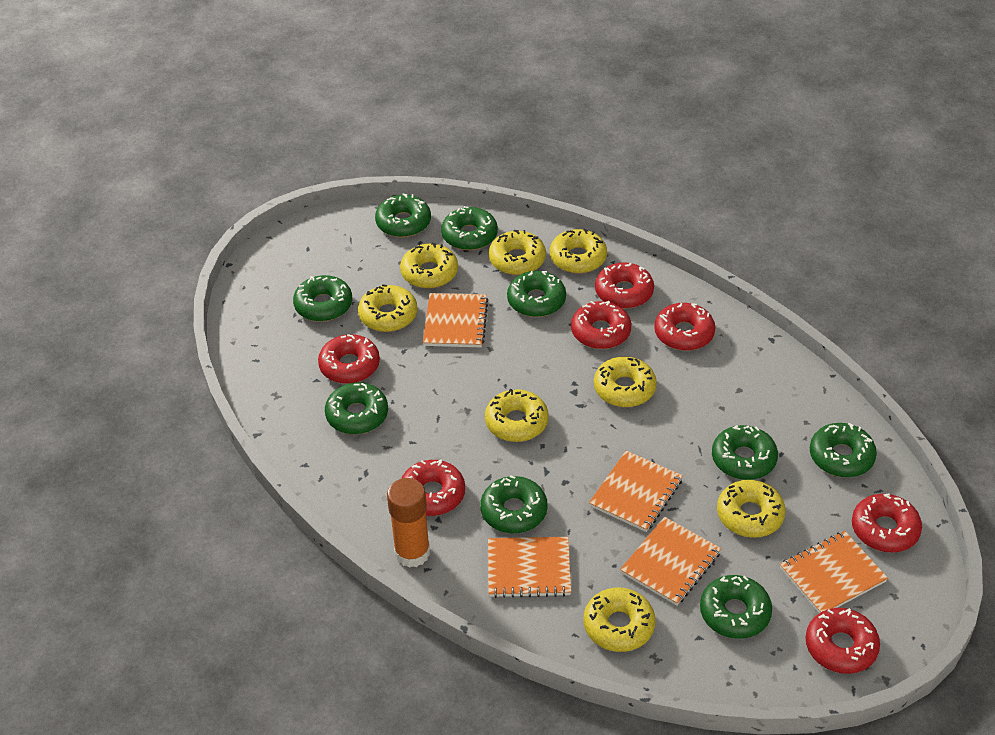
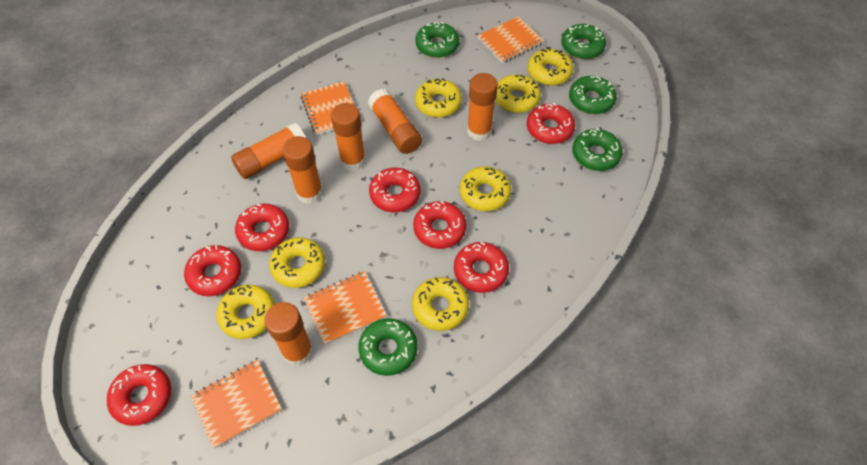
green donut: [293,275,352,322] [325,382,388,434] [375,194,431,237] [441,206,498,250] [480,475,548,533] [507,271,566,317] [700,575,772,639] [712,425,778,480] [810,423,877,477] = 9 -> [358,318,418,376] [415,22,459,58] [561,24,606,59] [569,76,617,114] [572,128,623,171] = 5
orange glue stick: [387,478,430,568] = 1 -> [231,123,306,179] [264,302,313,366] [282,136,323,204] [331,103,366,171] [368,89,422,154] [467,73,498,141] = 6
orange notebook: [423,293,488,348] [488,537,571,598] [589,451,683,532] [620,517,721,606] [780,531,888,613] = 5 -> [191,360,282,448] [301,82,354,135] [304,271,387,345] [478,16,544,63] = 4
yellow donut: [358,284,418,332] [400,243,458,289] [485,389,549,442] [489,230,546,275] [550,229,607,274] [584,588,655,652] [594,357,657,407] [717,480,786,538] = 8 -> [216,285,274,339] [269,237,325,288] [412,277,469,331] [415,78,462,118] [460,167,511,211] [495,75,541,113] [528,48,573,86] = 7

